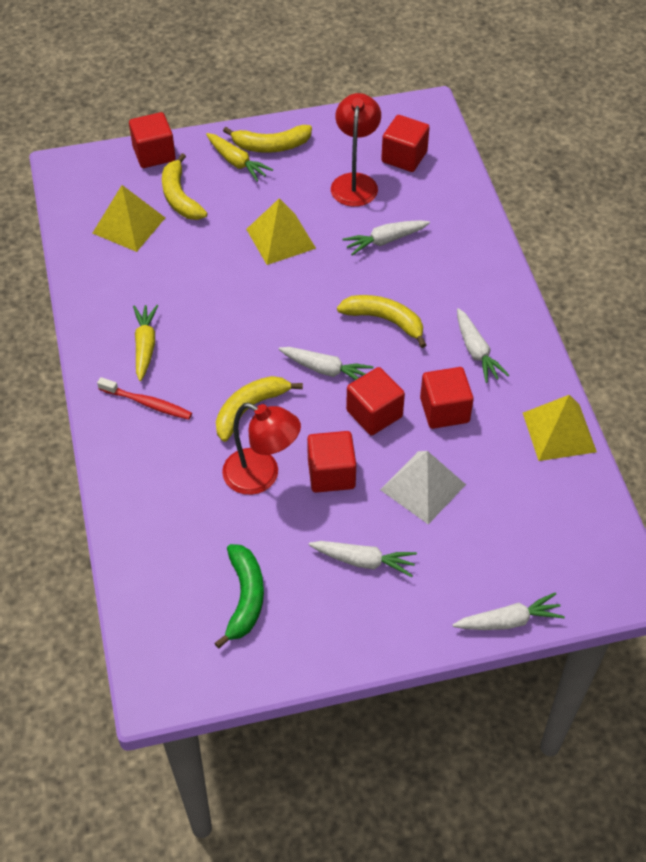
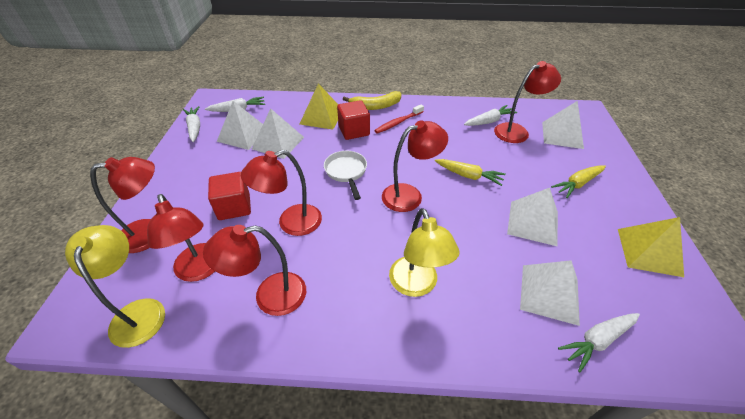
green banana: [214,544,264,649] = 1 -> none = 0
red cube: [129,112,176,168] [307,431,356,493] [346,367,405,435] [381,115,430,172] [420,367,474,429] = 5 -> [208,172,251,220] [337,100,370,140] = 2
red lamp: [222,403,301,495] [331,93,381,207] = 2 -> [90,157,155,253] [147,194,215,282] [203,225,306,316] [241,150,322,236] [382,120,448,212] [494,61,561,143] = 6
white carrot: [278,347,374,380] [309,541,417,577] [343,220,430,255] [453,592,565,630] [457,308,509,383] = 5 -> [183,106,200,142] [205,97,265,112] [464,105,517,126] [558,313,640,373] = 4
white pan: none = 0 -> [324,151,367,200] = 1
white pyramid: [380,451,466,524] = 1 -> [217,101,263,150] [252,108,304,159] [507,188,558,246] [520,260,580,326] [542,101,584,149] = 5
yellow banana: [162,153,208,220] [216,376,303,442] [223,125,312,153] [337,295,426,348] = 4 -> [343,91,401,110] = 1
yellow lamp: none = 0 -> [65,225,165,348] [389,208,460,297] = 2
yellow pyramid: [92,185,165,252] [246,198,316,265] [523,395,597,461] = 3 -> [300,83,338,130] [618,217,684,277] = 2

